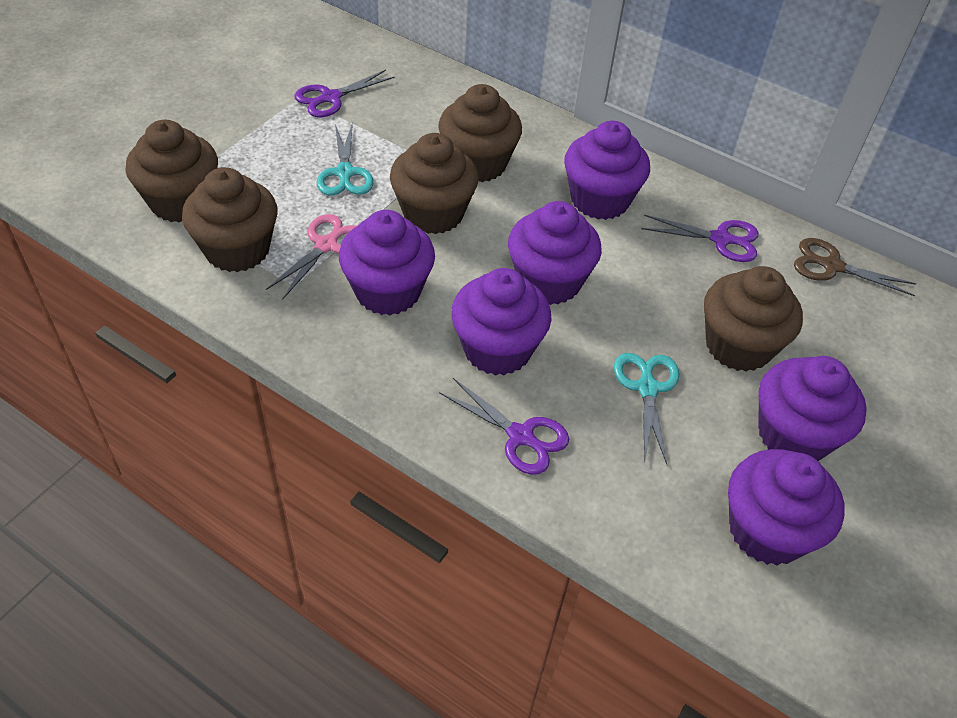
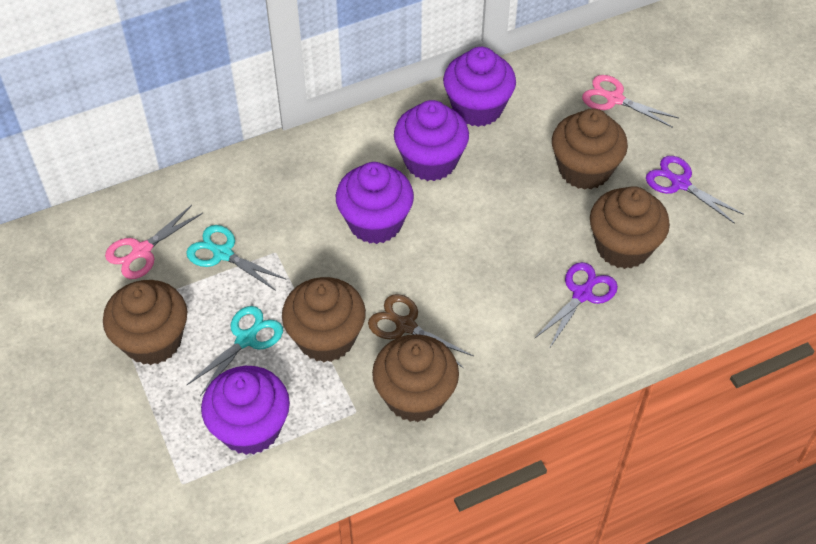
pink scissors: [266,214,357,299] = 1 -> [105,205,203,279] [582,75,679,128] = 2
purple cupcake: [339,210,435,315] [451,268,551,376] [508,201,602,305] [564,121,650,220] [728,449,845,565] [758,356,867,461] = 6 -> [201,366,290,455] [336,162,414,244] [394,100,469,181] [443,47,516,127] = 4
purple scissors: [294,70,395,117] [439,378,569,475] [641,215,759,262] = 3 -> [534,262,618,349] [646,156,744,224] = 2

